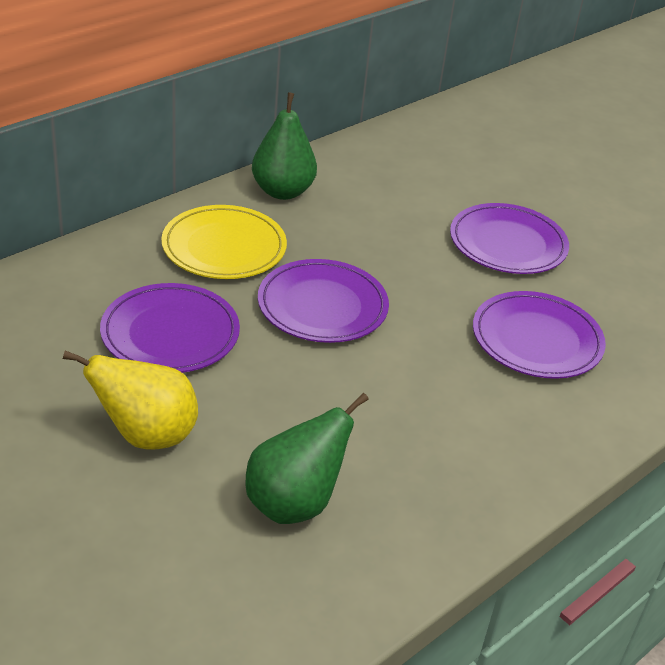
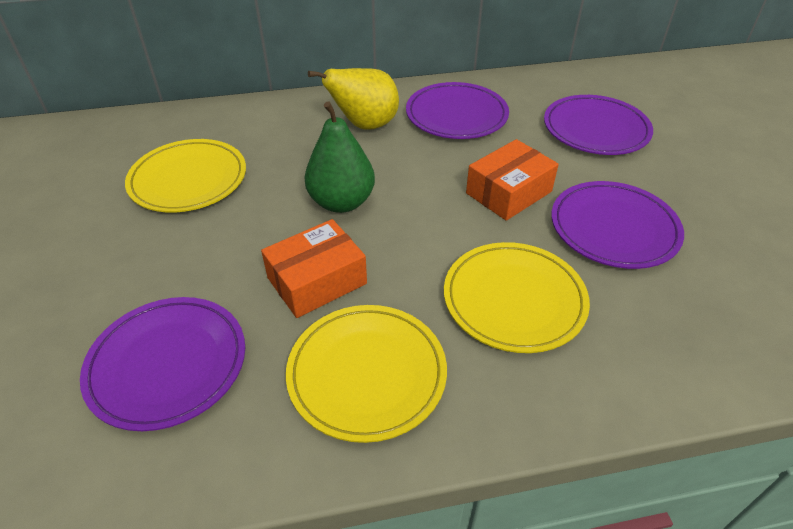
green pear: [245,393,369,524] [252,92,317,200] = 2 -> [304,101,375,213] = 1
orange box: none = 0 -> [261,219,367,318] [466,139,559,221] = 2
yellow plate: [161,205,287,279] = 1 -> [125,139,246,213] [286,305,447,443] [444,242,590,353] = 3

